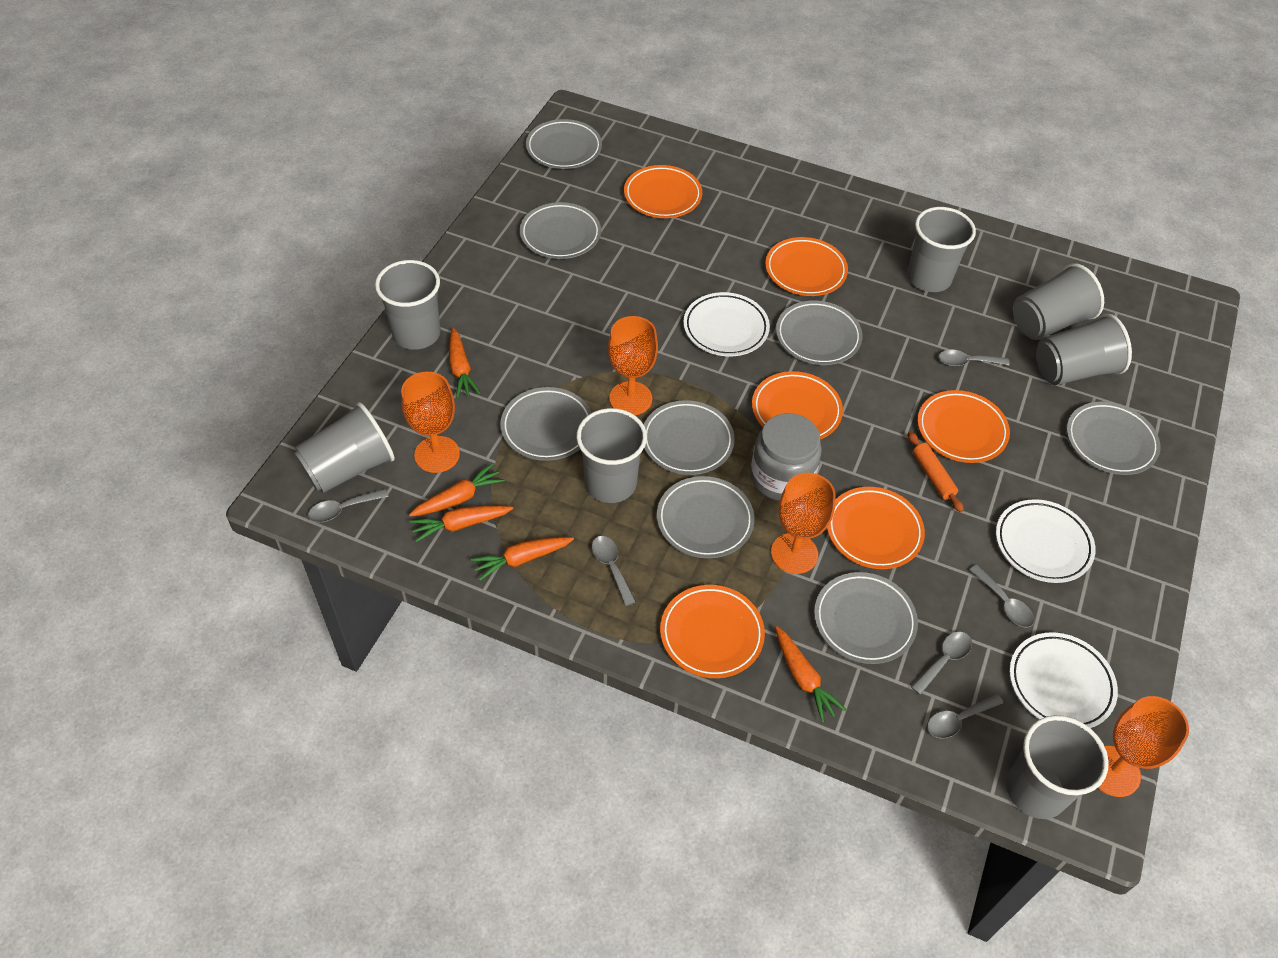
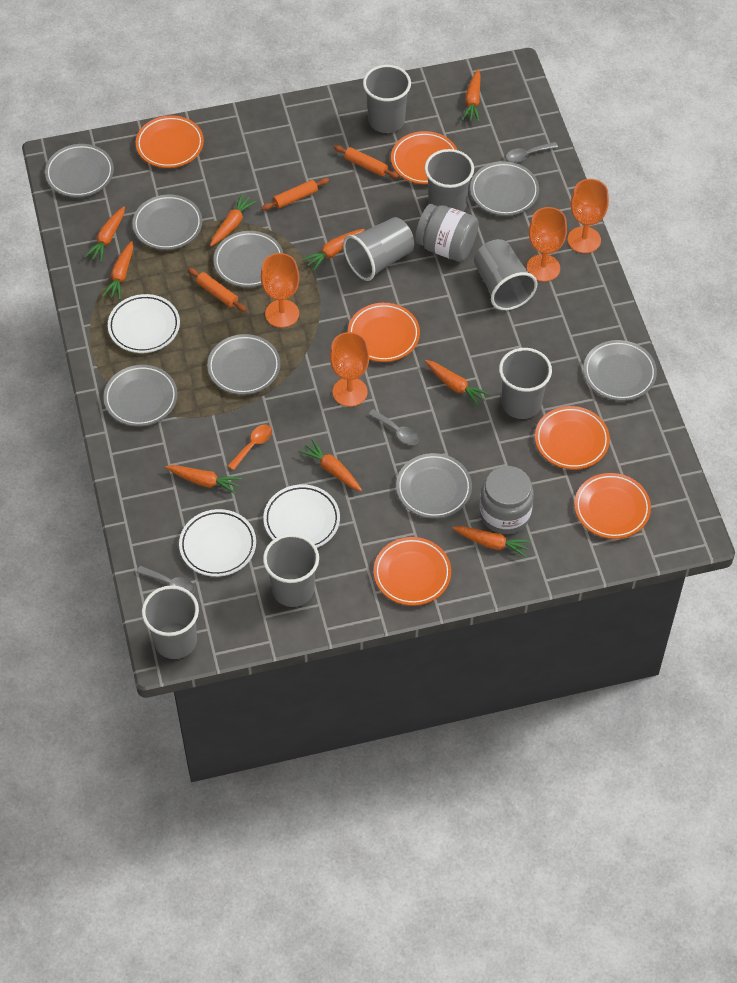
grey jar: [750,413,822,501] = 1 -> [415,204,479,262] [480,466,534,534] = 2
grey spoon: [308,489,389,522] [592,536,636,606] [911,632,972,695] [927,693,1003,739] [939,350,1010,366] [969,565,1035,628] = 6 -> [136,566,195,593] [368,409,419,445] [506,142,558,163] = 3
orange carrot: [409,463,505,517] [410,505,513,542] [449,328,481,399] [471,537,574,581] [775,626,846,723] = 5 -> [84,207,125,262] [102,241,133,300] [165,465,242,494] [210,194,257,246] [299,439,362,491] [302,229,365,271] [425,360,490,407] [452,526,532,558] [462,69,481,122] = 9
orange rolling pin: [908,431,964,512] = 1 -> [188,268,247,312] [262,178,329,211] [334,145,399,179] = 3
orange spoon: none = 0 -> [228,425,272,470] = 1

